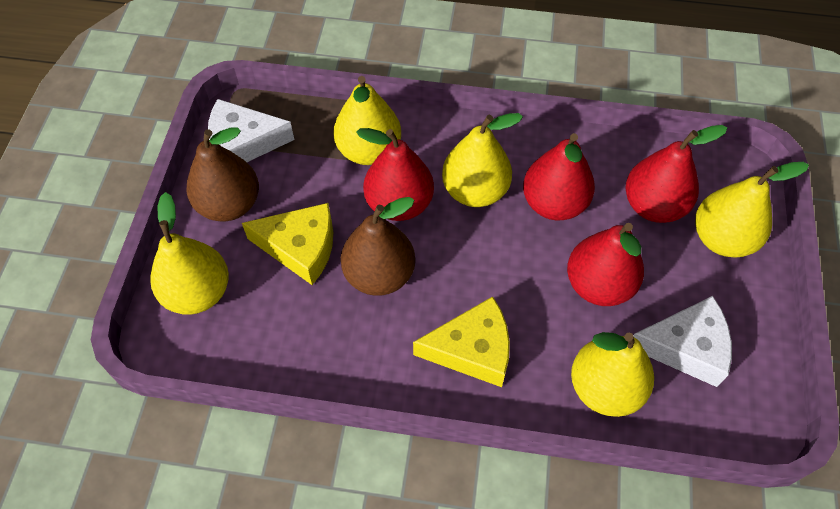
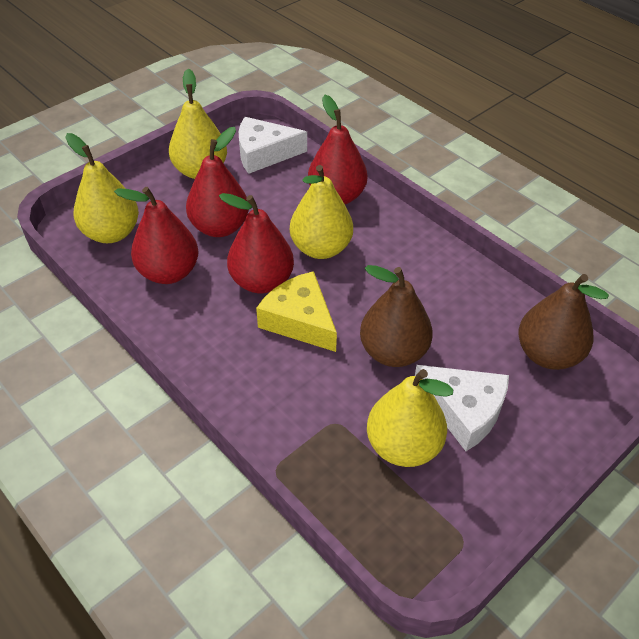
yellow cheese: [242,203,333,285] [413,296,510,387] = 2 -> [256,271,337,352] = 1
yellow pear: [150,192,229,315] [333,76,401,165] [442,113,523,207] [571,332,654,417] [695,162,809,258] = 5 -> [65,133,139,243] [169,69,227,179] [290,165,353,259] [367,369,453,467] = 4

